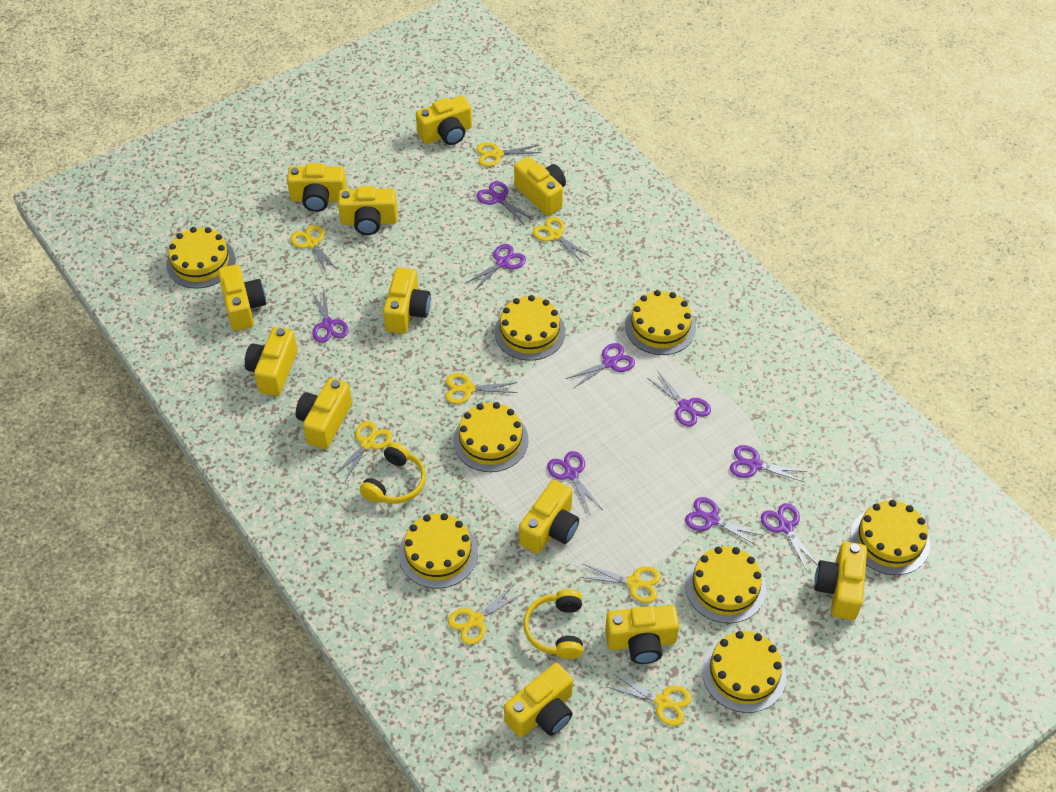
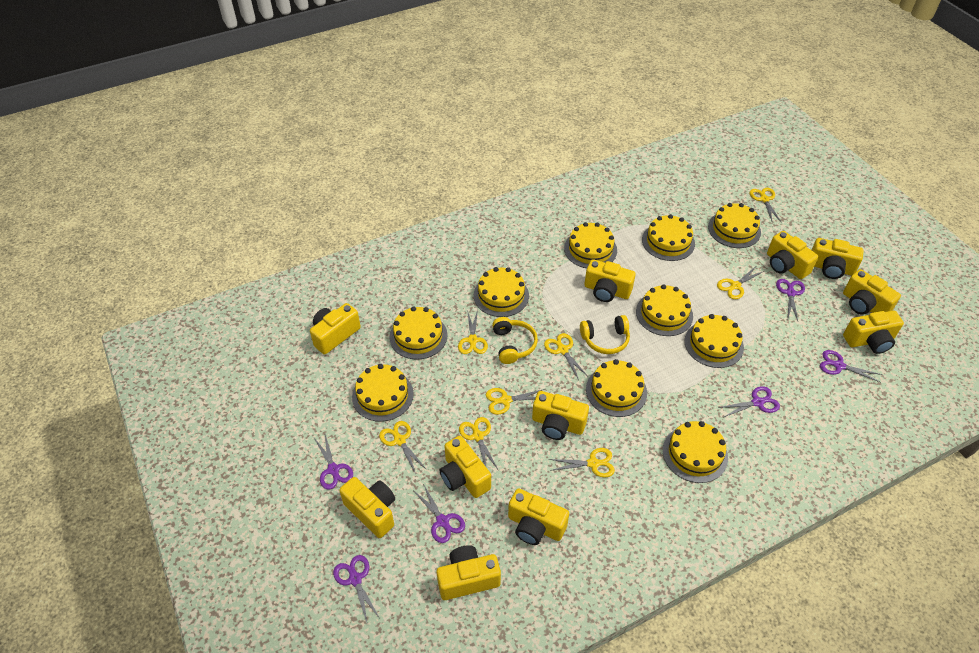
purple scissors: [311,287,349,343] [465,244,526,291] [476,181,534,224] [547,451,603,514] [566,343,635,389] [647,371,711,427] [685,497,764,546] [730,445,807,482] [761,503,818,571] = 9 -> [314,435,353,490] [333,555,379,622] [413,484,465,543] [718,386,780,417] [776,279,805,321] [820,350,882,383] = 6
yellow cake: [166,227,235,289] [399,513,478,589] [453,402,529,472] [494,295,565,361] [625,290,696,355] [685,546,766,623] [702,631,786,713] [850,500,930,575] = 8 -> [352,364,414,422] [389,306,448,360] [474,267,529,317] [564,222,617,268] [586,359,647,417] [636,284,693,336] [642,214,695,261] [663,421,728,483] [684,314,744,368] [708,203,761,248] = 10
yellow camera: [218,264,266,331] [245,327,298,396] [287,163,347,212] [296,378,352,449] [338,186,398,235] [383,267,431,334] [416,96,472,145] [504,663,573,737] [514,157,566,216] [519,480,579,554] [605,605,679,664] [814,542,867,620] = 12 -> [310,303,361,355] [339,477,395,538] [436,545,501,600] [440,436,491,498] [508,488,569,545] [532,391,589,440] [584,259,636,302] [767,231,818,279] [812,238,864,279] [843,269,901,315] [843,311,904,354] = 11

